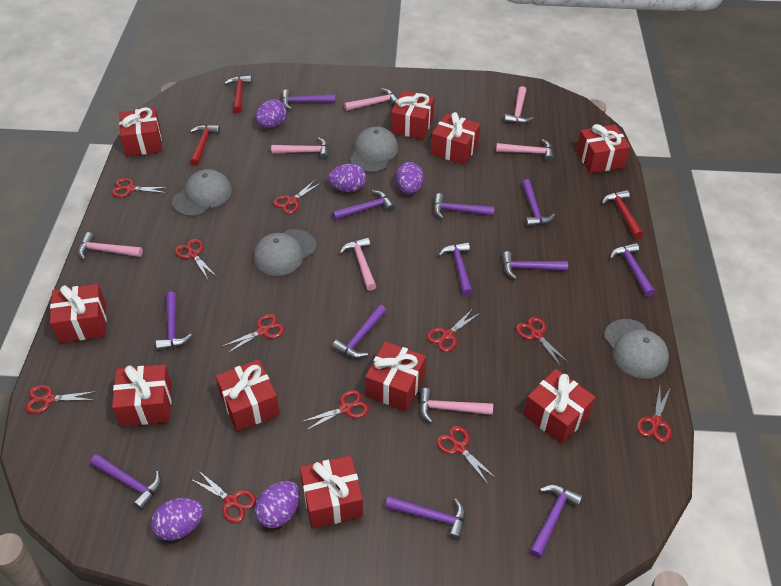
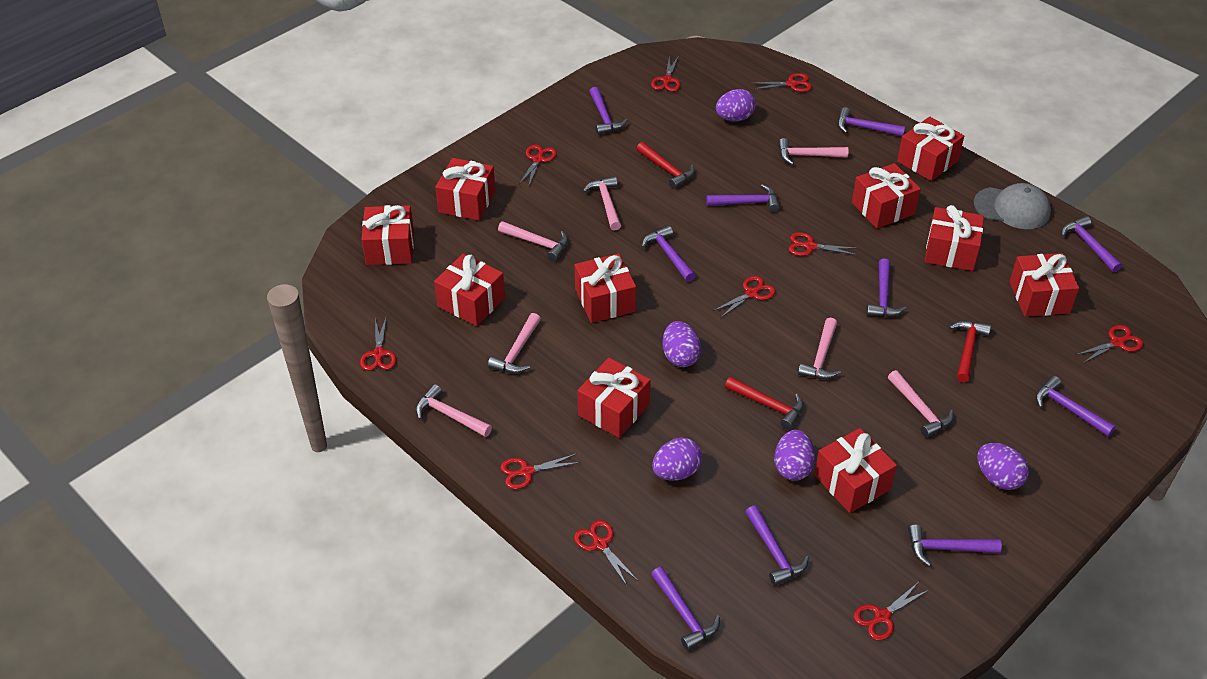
grey cap: [172,169,232,216] [253,229,316,276] [350,126,398,173] [604,319,669,379] = 4 -> [974,183,1051,229] = 1
purple hammer: [90,454,161,510] [156,292,192,351] [282,90,336,110] [332,190,395,220] [332,305,387,358] [385,496,465,540] [434,193,494,219] [439,242,473,296] [502,251,568,279] [522,179,555,227] [529,485,583,558] [610,243,655,297] = 12 -> [589,87,628,135] [642,225,696,282] [651,567,720,651] [706,184,780,212] [745,506,809,586] [838,107,905,136] [866,258,907,317] [908,524,1002,567] [1036,376,1116,437] [1062,216,1122,272] = 10
red scissors: [25,385,97,414] [112,178,169,198] [175,239,217,279] [191,471,257,523] [221,314,285,354] [273,179,321,214] [301,390,369,431] [427,309,480,352] [436,426,496,484] [516,317,569,366] [637,386,672,442] = 11 -> [360,318,397,371] [500,454,580,490] [519,145,557,188] [574,520,638,586] [651,55,681,92] [713,276,776,318] [752,73,812,92] [789,232,857,256] [853,582,929,641] [1076,325,1143,363] = 10

